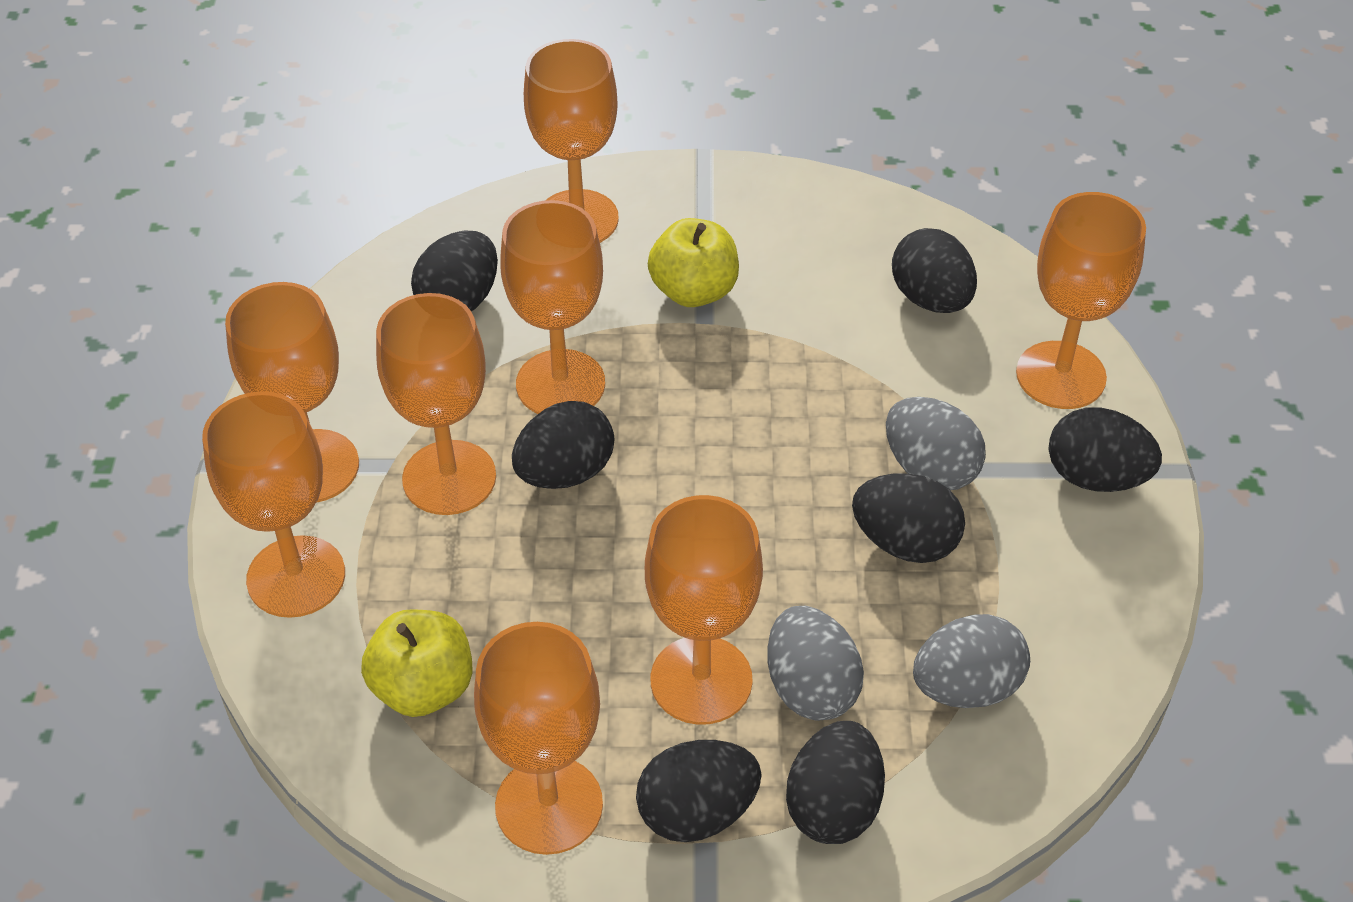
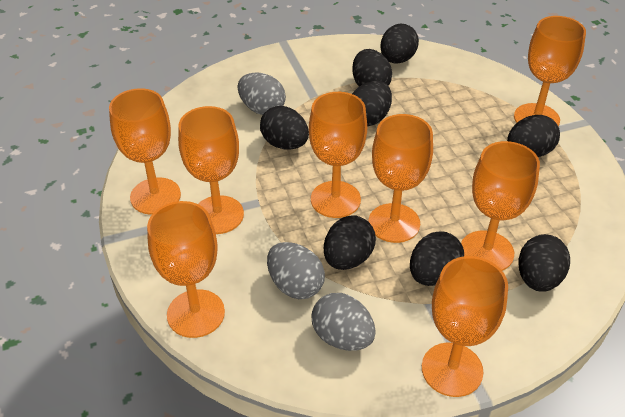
black egg: [411,230,498,312] [512,401,615,489] [636,740,762,842] [786,721,885,844] [852,473,965,563] [892,228,977,313] [1049,407,1162,492] = 7 -> [260,106,309,150] [324,216,376,270] [352,49,392,86] [352,81,392,126] [380,24,419,64] [410,231,464,286] [507,115,560,157] [518,234,570,292] = 8
yellow apple: [361,609,473,717] [648,218,739,307] = 2 -> none = 0

